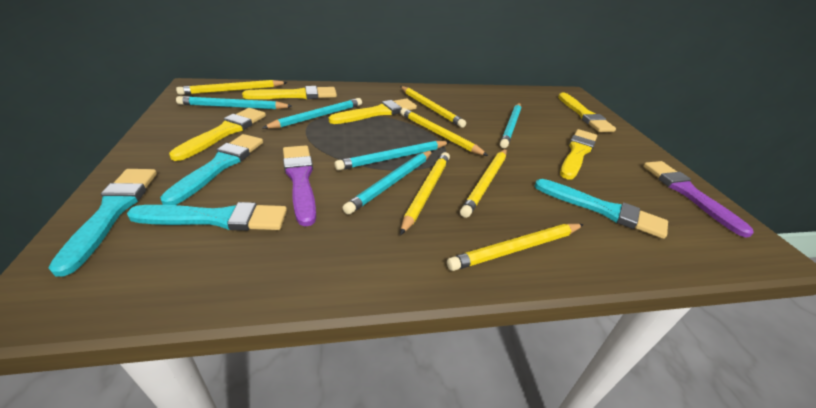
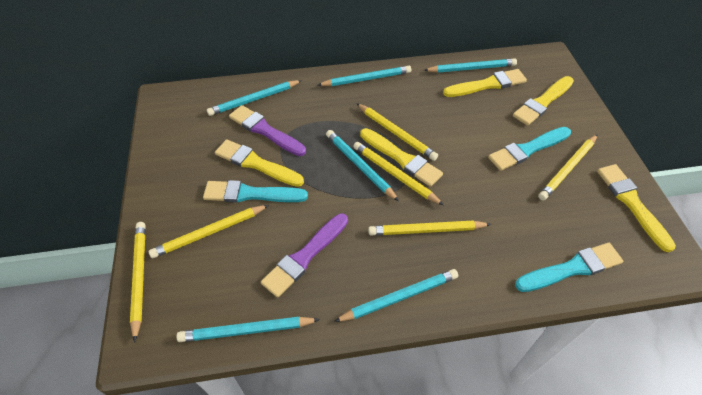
turquoise brush: [49,169,157,277] [127,202,287,231] [160,134,263,205] [535,179,668,239] = 4 -> [203,180,308,203] [488,127,571,171] [515,243,623,292] = 3
turquoise pencil: [176,96,293,110] [263,98,362,129] [334,141,450,171] [343,150,433,215] [500,103,521,148] = 5 -> [177,317,320,342] [207,80,302,116] [318,66,411,86] [326,130,399,201] [334,269,458,322] [424,58,517,73] = 6

